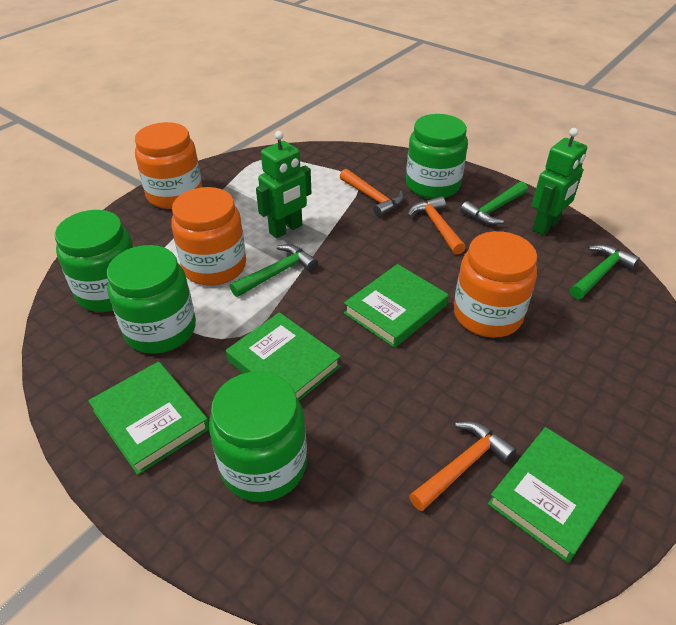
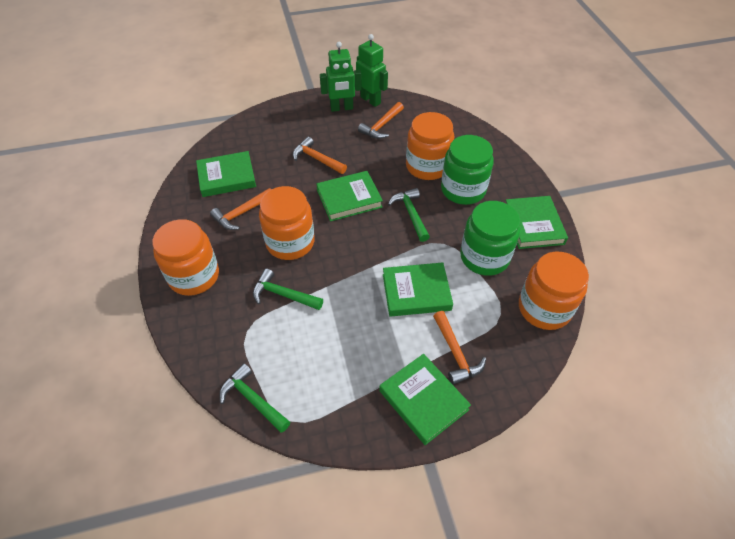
green book: [88,361,209,475] [226,312,341,401] [344,264,449,348] [488,427,624,563] = 4 -> [196,151,256,197] [316,171,383,222] [379,354,471,445] [383,262,453,317] [506,196,568,249] = 5
green jar: [55,210,134,312] [107,245,196,354] [209,371,307,502] [406,114,468,199] = 4 -> [441,135,494,205] [460,201,520,276] = 2
orange hammer: [340,169,404,217] [407,196,466,255] [409,421,517,511] = 3 -> [210,188,271,230] [293,137,347,174] [358,102,404,139] [433,311,486,385] = 4
orange jar: [135,122,202,209] [171,187,246,285] [453,231,537,338] = 3 -> [152,219,219,296] [259,186,315,260] [406,112,454,180] [519,252,589,330] = 4

